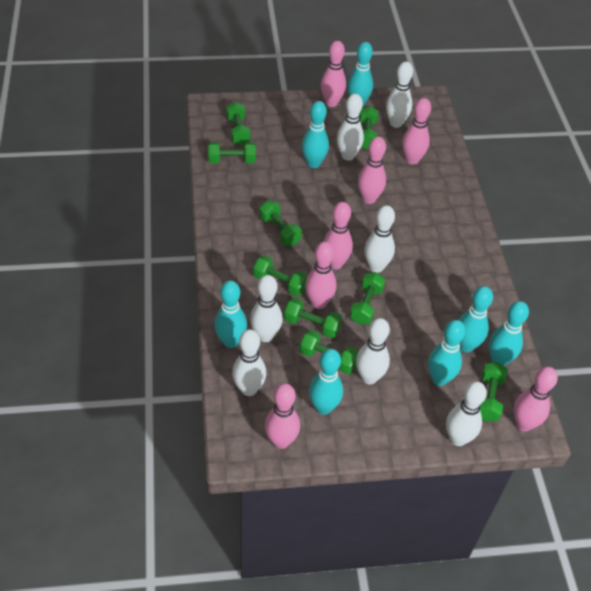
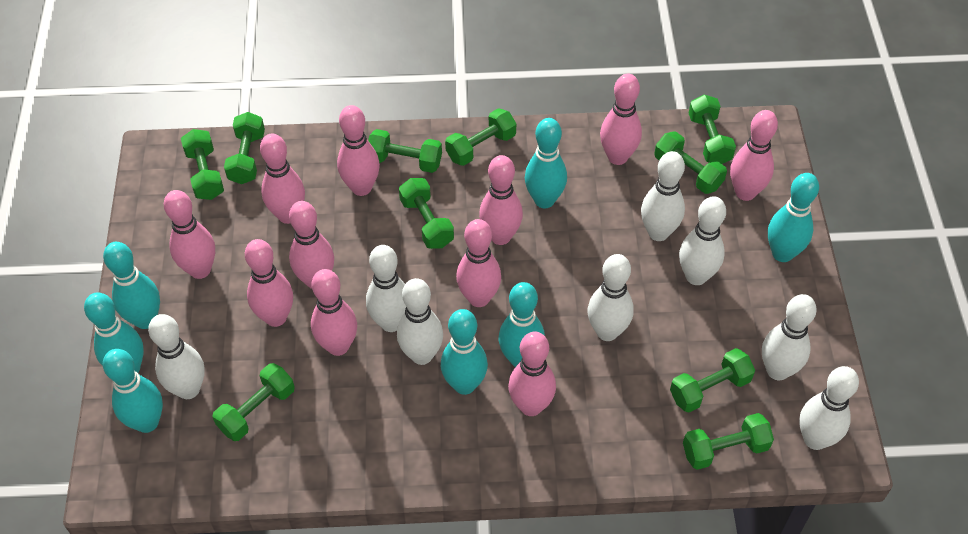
green dumbbell: [208,142,256,163] [226,102,251,145] [253,255,308,296] [259,201,302,246] [284,298,342,338] [300,330,359,374] [350,272,385,324] [359,106,378,149] [480,362,508,422] = 9 -> [181,129,224,200] [212,363,295,441] [224,112,265,184] [368,129,442,173] [399,178,454,249] [445,108,516,166] [654,131,727,194] [670,348,755,412] [683,413,774,470] [689,95,736,164] = 10
pink bowling pin: [265,383,300,449] [305,241,336,309] [321,41,346,107] [323,202,353,269] [358,137,386,204] [402,98,431,165] [514,367,558,431] = 7 -> [164,190,215,279] [245,239,293,327] [260,133,305,224] [289,201,334,289] [311,269,357,356] [337,105,380,196] [456,219,501,307] [479,155,523,245] [508,332,556,416] [600,74,642,165] [730,110,778,201] = 11
white bowling pin: [232,329,266,396] [250,275,283,342] [337,94,364,161] [356,318,390,384] [364,205,395,273] [386,61,413,128] [446,381,487,446] = 7 -> [148,314,205,399] [366,245,406,332] [397,278,443,365] [588,254,634,341] [641,151,685,241] [679,196,726,285] [762,294,817,380] [799,366,859,450] = 8

